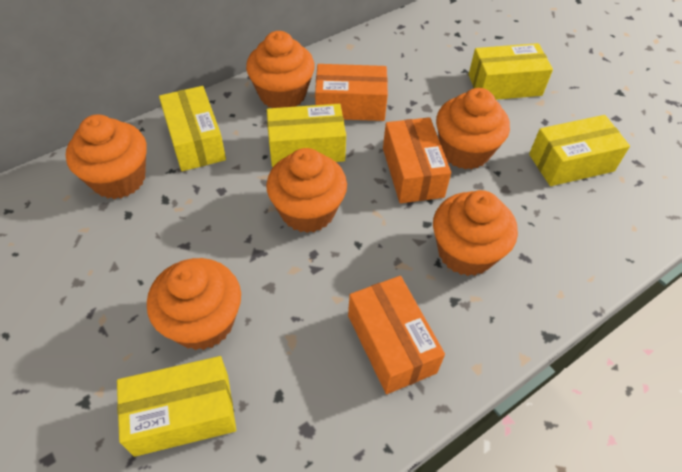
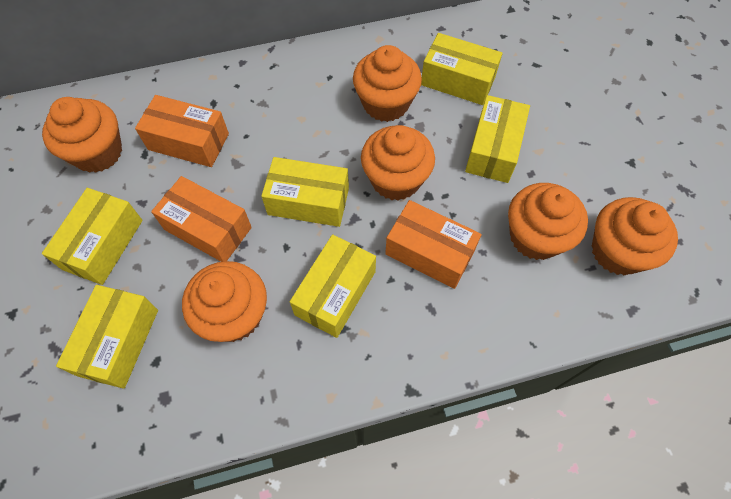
yellow box: [117,356,236,457] [159,86,226,171] [267,104,346,167] [469,43,553,100] [529,115,630,186] = 5 -> [42,188,143,285] [56,285,158,389] [261,157,349,227] [290,234,376,338] [421,33,503,105] [465,95,530,183] = 6

